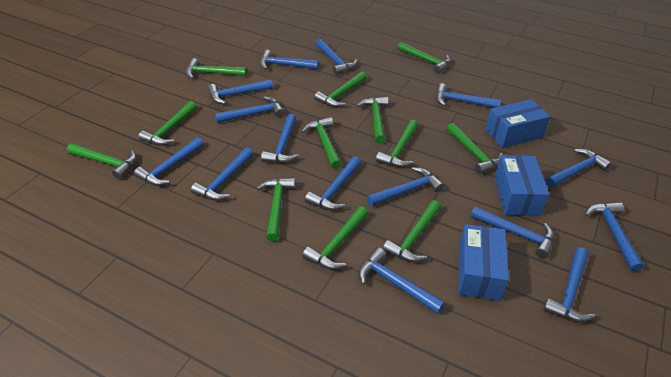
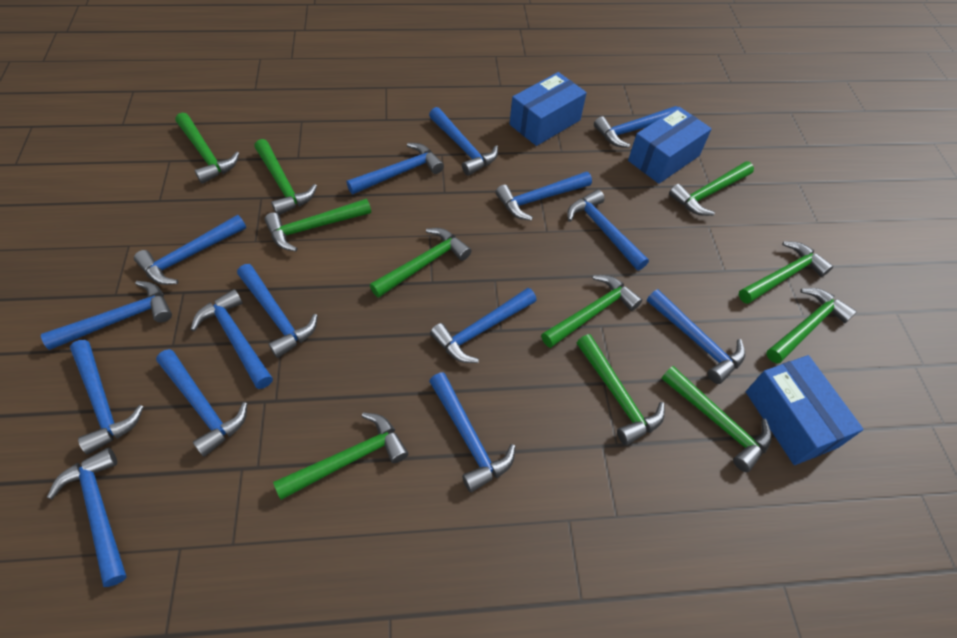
green hammer: [67,143,136,179] [138,101,197,146] [186,58,247,79] [257,178,295,242] [301,117,342,169] [302,206,368,270] [314,72,367,107] [357,97,389,143] [376,120,418,167] [383,200,441,262] [397,42,451,73] [446,123,503,174] = 12 -> [175,113,239,184] [254,139,317,215] [264,199,371,251] [273,412,409,500] [370,228,471,298] [541,275,642,348] [577,334,665,445] [661,366,772,472] [669,161,754,216] [739,241,833,304] [766,288,857,364] = 11

